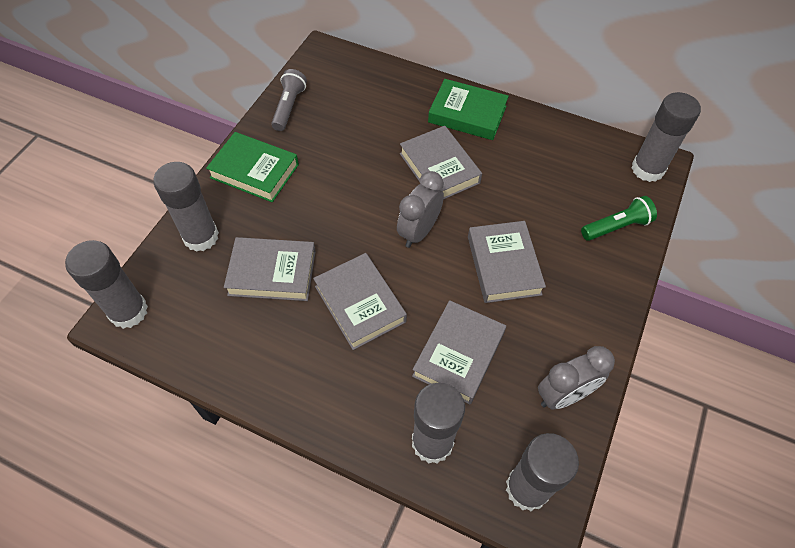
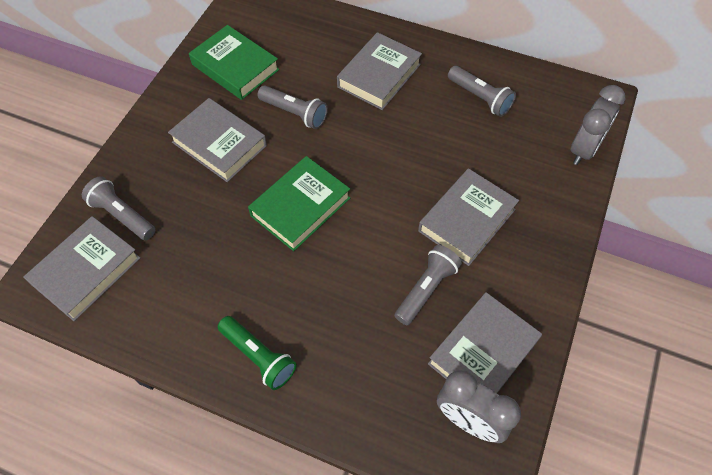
grey flashlight: [271,69,307,131] = 1 -> [82,176,155,240] [257,85,328,129] [394,245,462,326] [448,66,516,117] = 4
grey glue stick: [65,240,148,329] [153,162,219,252] [412,383,465,464] [506,433,579,511] [632,92,701,182] = 5 -> none = 0

